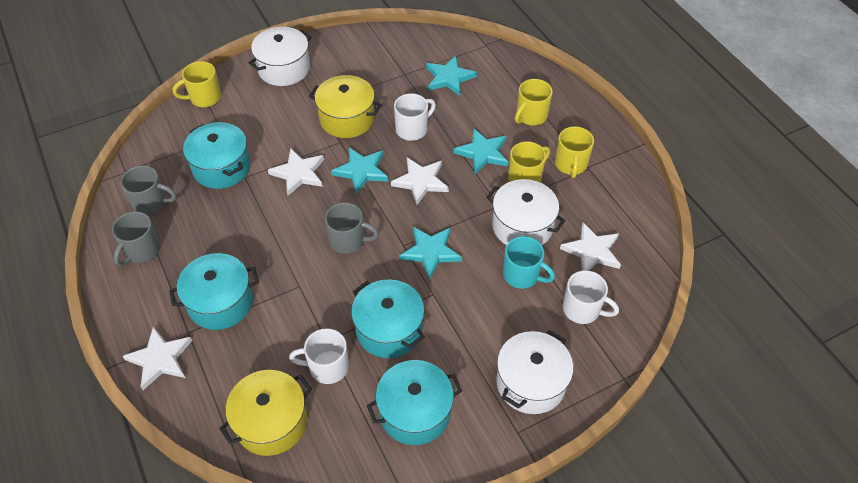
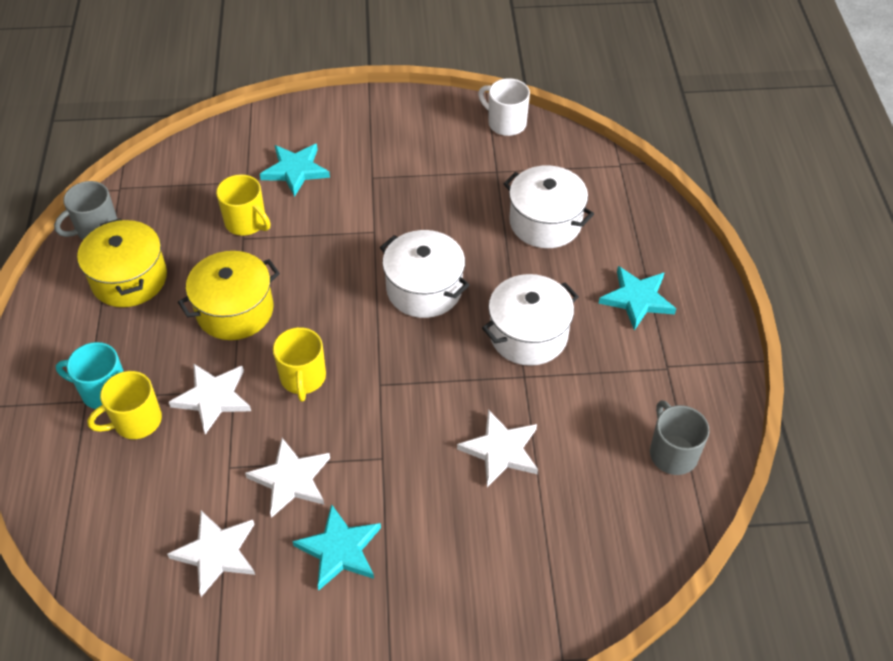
grey mug: [112,211,160,266] [120,166,176,215] [325,202,379,254] = 3 -> [54,181,117,240] [650,400,710,475] = 2
turquoise pot: [169,253,259,330] [183,122,251,189] [351,279,425,358] [367,360,462,445] = 4 -> none = 0
turquoise star: [331,147,388,194] [399,227,462,279] [426,55,477,96] [453,128,508,174] = 4 -> [260,144,330,197] [292,504,381,591] [598,266,676,330] = 3
white mug: [289,328,349,384] [394,93,436,141] [563,270,619,324] = 3 -> [478,78,530,136] = 1
yellow mug: [173,61,221,107] [508,141,550,183] [515,79,553,125] [555,126,594,178] = 4 -> [87,371,162,439] [216,174,271,236] [273,327,326,402] = 3

